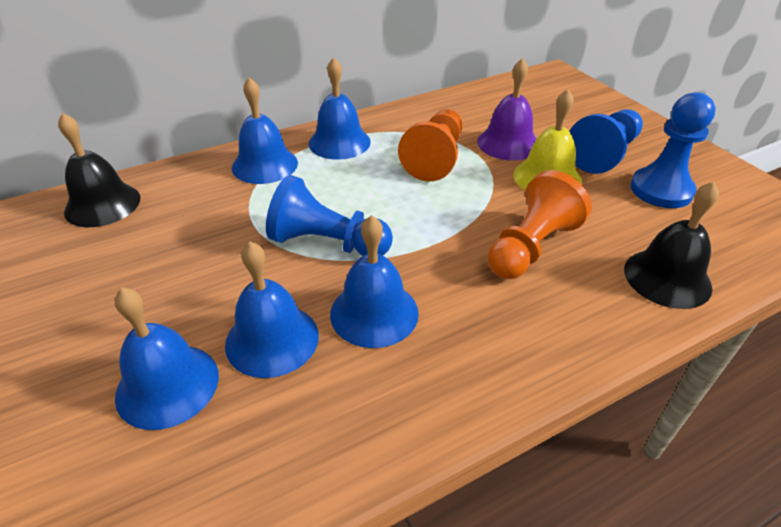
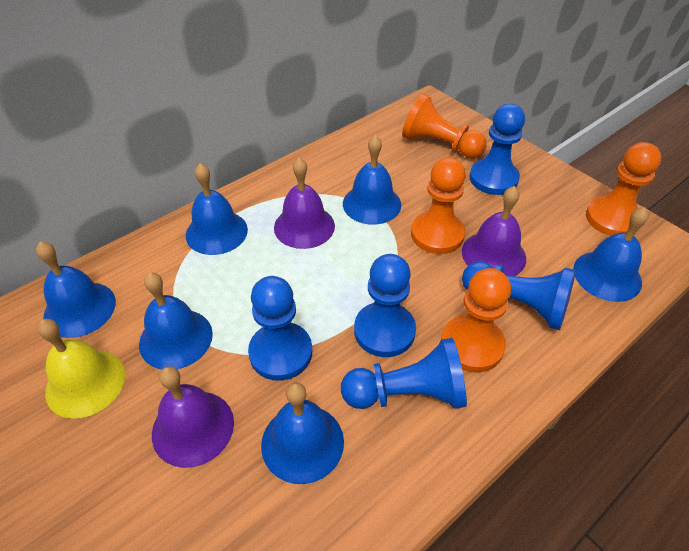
black bell: [58,113,141,227] [624,181,719,309] = 2 -> none = 0
blue bell: [115,287,219,430] [225,242,319,378] [232,77,298,184] [309,57,371,160] [330,215,419,348] = 5 -> [36,242,116,338] [139,272,213,369] [186,163,248,255] [261,382,344,484] [343,135,401,225] [573,207,649,302] = 6
blue pawn: [266,175,393,256] [569,109,643,174] [630,92,716,208] = 3 -> [248,276,312,381] [341,338,467,409] [354,254,416,357] [462,262,576,330] [469,104,525,195] = 5
orange pawn: [398,109,463,181] [488,170,592,279] = 2 -> [402,94,487,158] [411,158,466,254] [441,268,511,372] [586,142,661,236] = 4
purple bell: [477,58,537,160] = 1 -> [152,366,234,468] [274,157,335,249] [462,186,526,276] = 3

